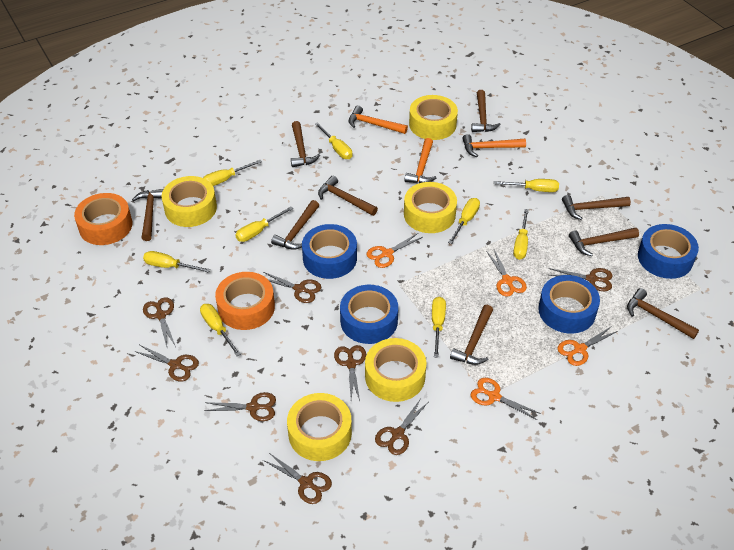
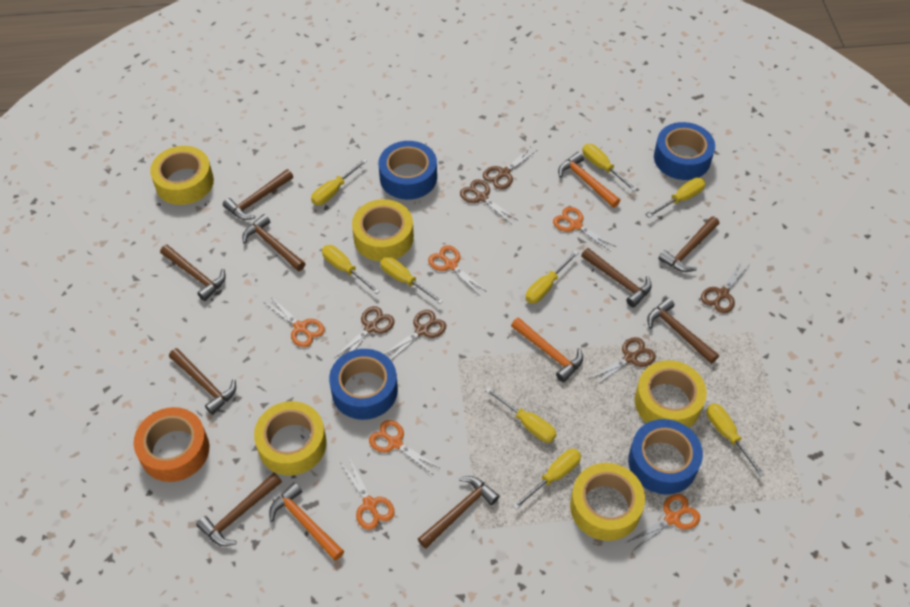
brown scissors: [134,345,199,381] [143,297,176,347] [205,392,276,421] [263,453,332,504] [264,272,321,303] [334,345,366,401] [375,399,428,455] [549,268,613,291] = 8 -> [335,306,395,358] [385,310,446,360] [460,179,517,224] [483,148,537,189] [589,337,656,387] [701,261,750,314] = 6
orange scissors: [366,233,423,268] [471,378,541,420] [486,250,527,297] [558,326,618,366] = 4 -> [265,296,325,347] [341,459,395,530] [369,420,441,476] [428,245,487,296] [553,207,616,252] [625,494,700,551] = 6
orange tape: [74,193,132,245] [215,272,275,330] = 2 -> [134,407,209,482] = 1

